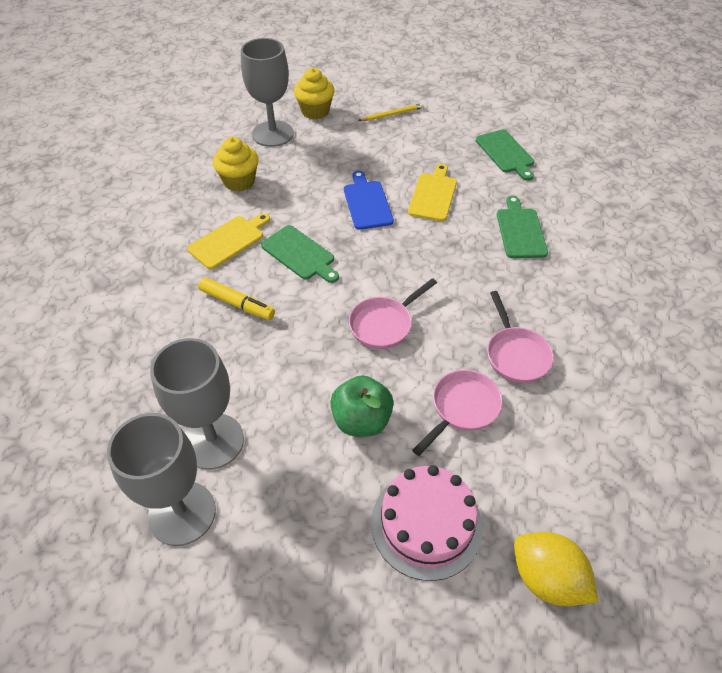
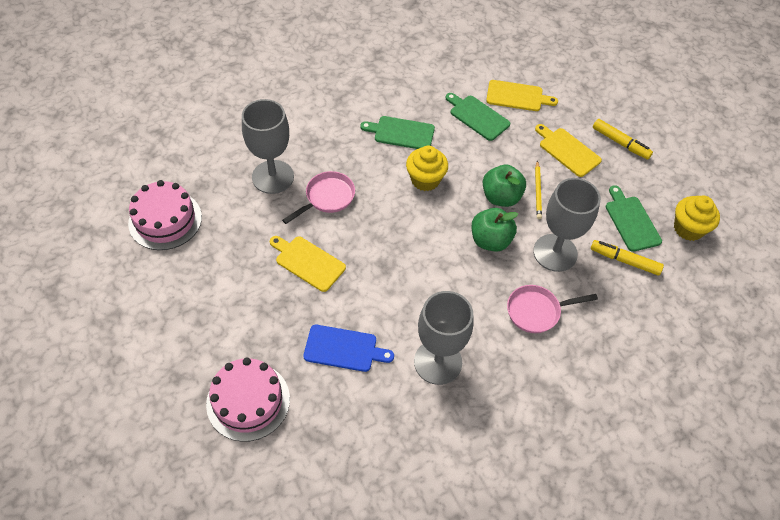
green apple: [330,375,394,437] = 1 -> [472,208,518,252] [483,165,526,207] = 2
pink cake: [371,465,483,581] = 1 -> [128,180,202,250] [206,358,290,442] = 2
pink pan: [349,278,437,349] [412,370,503,456] [487,291,554,383] = 3 -> [282,171,355,224] [507,285,598,333] = 2
yellow cutting board: [187,213,270,269] [408,164,457,221] = 2 -> [270,236,346,292] [486,80,558,111] [535,124,602,177] = 3
yellow lemon: [514,532,598,606] = 1 -> none = 0
yellow marker: [198,277,275,320] = 1 -> [591,240,664,275] [593,119,653,160] = 2

